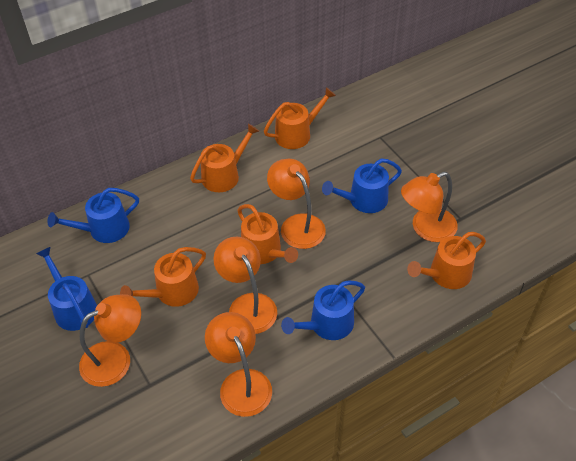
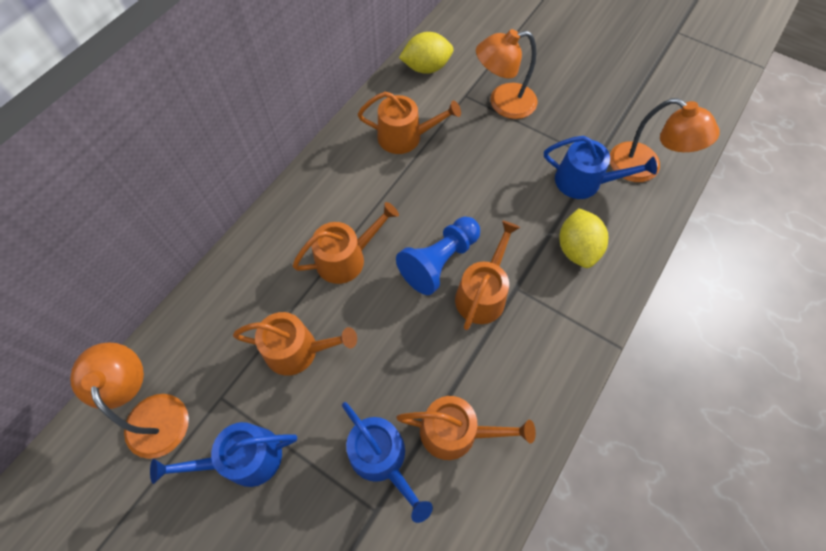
blue pawn: none = 0 -> [396,217,480,295] = 1
blue watering can: [36,247,97,331] [47,188,139,243] [281,280,365,340] [322,158,402,213] = 4 -> [150,422,297,487] [342,402,433,523] [544,136,657,199] = 3
orange lamp: [79,294,141,387] [205,312,272,417] [213,237,277,334] [267,159,326,249] [401,172,458,242] = 5 -> [70,342,189,459] [476,29,538,119] [610,98,720,182] = 3
yellow lemon: none = 0 -> [399,32,454,74] [559,208,608,268] = 2

